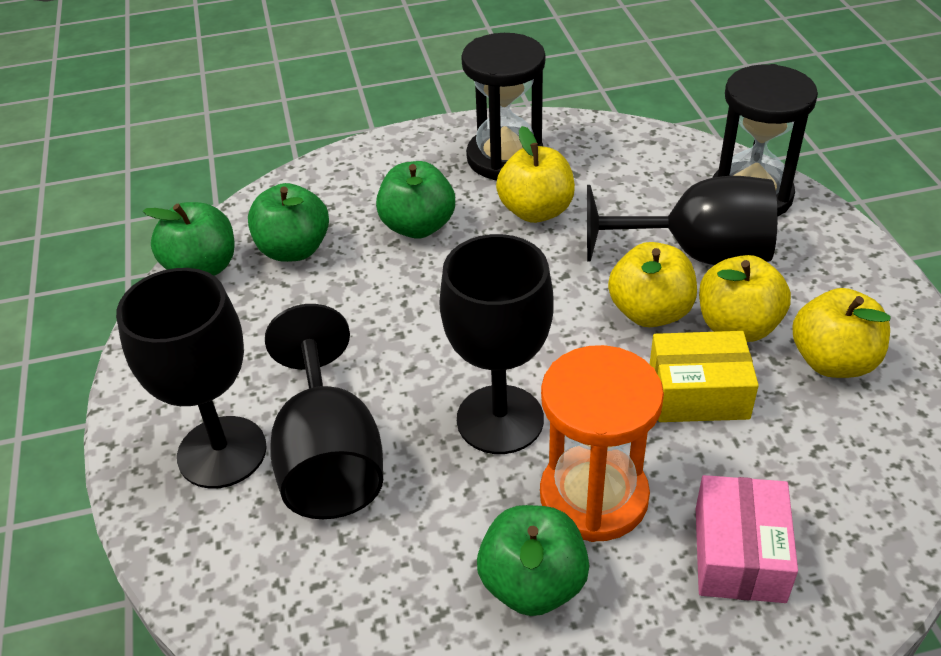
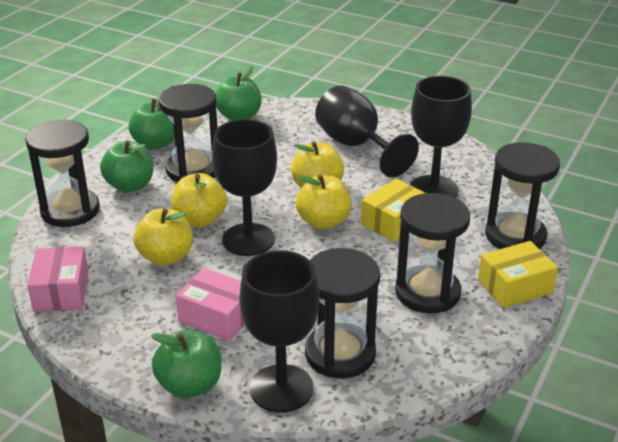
black hourglass: [461,33,545,180] [712,64,818,216] = 2 -> [25,119,100,227] [159,84,217,182] [305,248,380,378] [395,193,470,313] [485,142,560,249] = 5
orange hourglass: [540,345,664,542] = 1 -> none = 0
pink box: [696,475,798,603] = 1 -> [27,246,89,312] [176,268,245,341] = 2
yellow box: [650,331,759,422] = 1 -> [361,179,425,242] [478,241,558,308] = 2

